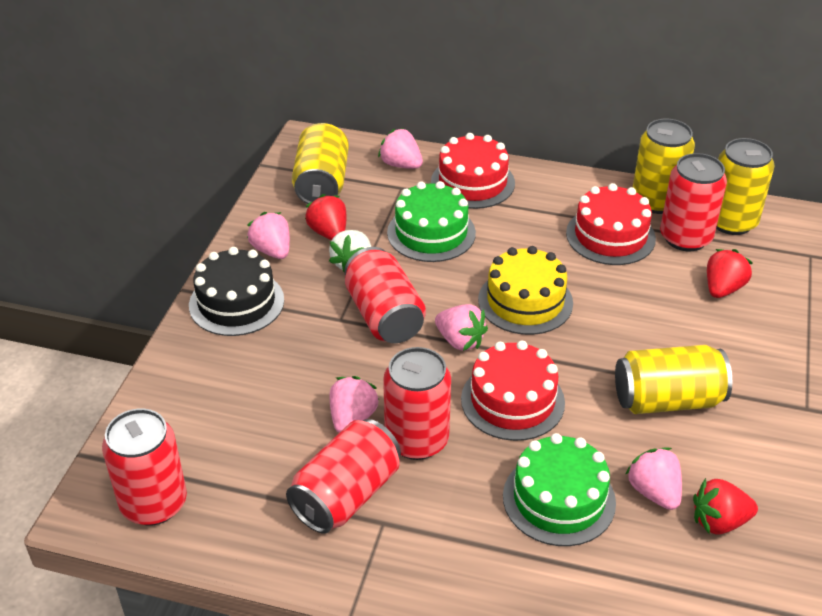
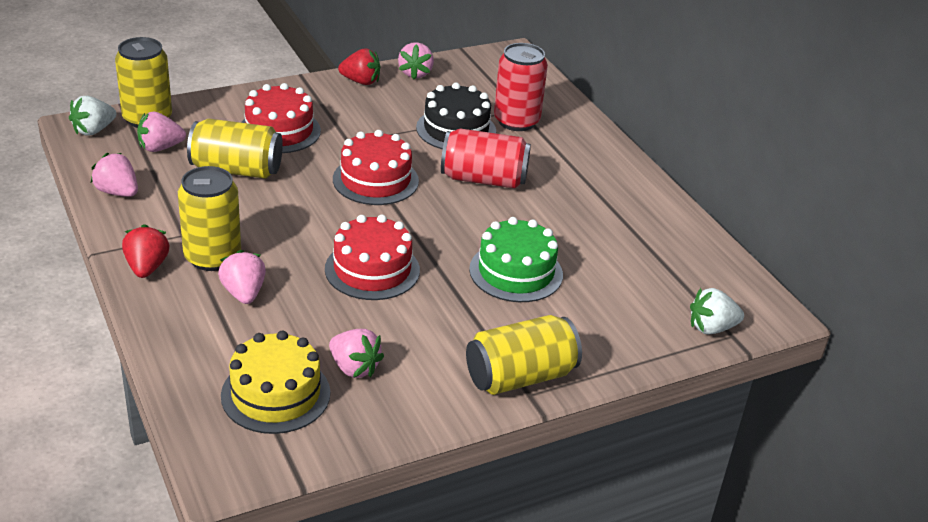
green cake: [387,181,476,262] [503,433,616,546] = 2 -> [469,217,563,302] = 1
red can: [102,409,187,525] [286,419,401,534] [344,247,426,343] [383,347,451,460] [660,153,727,251] = 5 -> [441,128,531,189] [494,43,548,131] = 2
red strawberry: [305,194,346,240] [693,478,758,535] [707,249,753,298] = 3 -> [122,224,169,278] [338,49,380,85] = 2
white strawberry: [329,230,371,273] = 1 -> [69,96,116,136] [690,288,744,334] = 2

